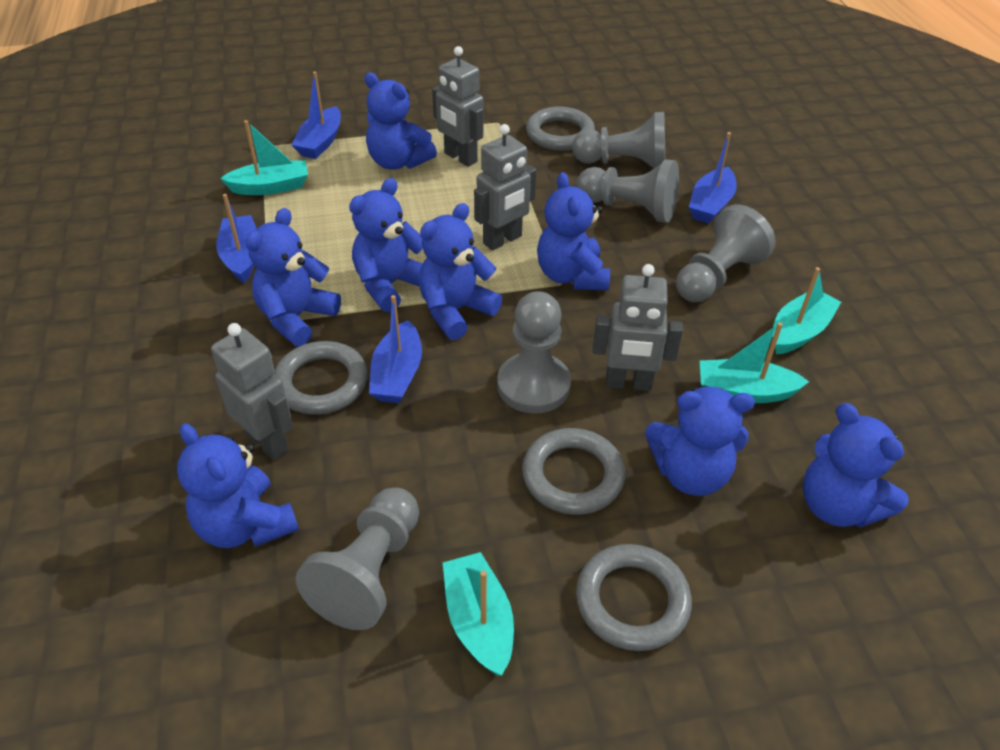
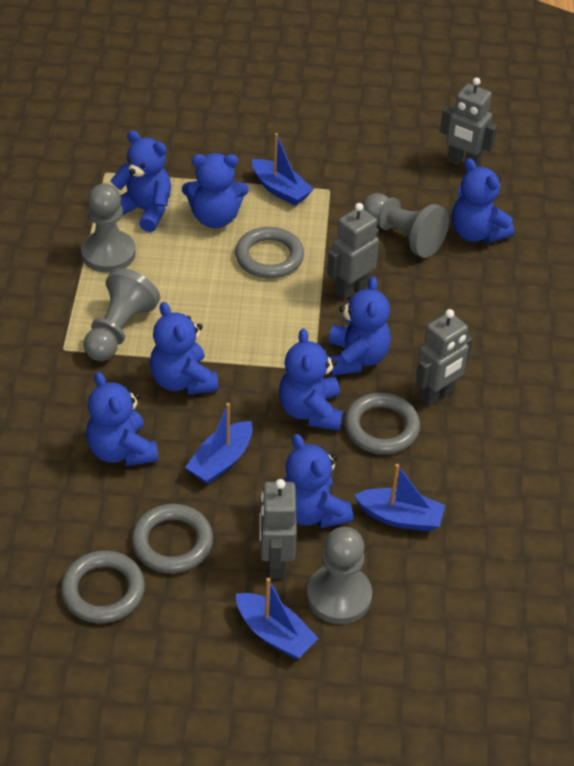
grey pawn: [296,488,419,630] [497,291,571,414] [572,112,665,169] [576,160,679,223] [676,204,776,302] = 5 -> [81,184,136,273] [83,268,160,361] [307,527,372,624] [363,193,449,258] = 4
turquoise boat: [220,120,308,195] [443,552,514,676] [700,322,809,403] [773,267,841,354] = 4 -> none = 0

